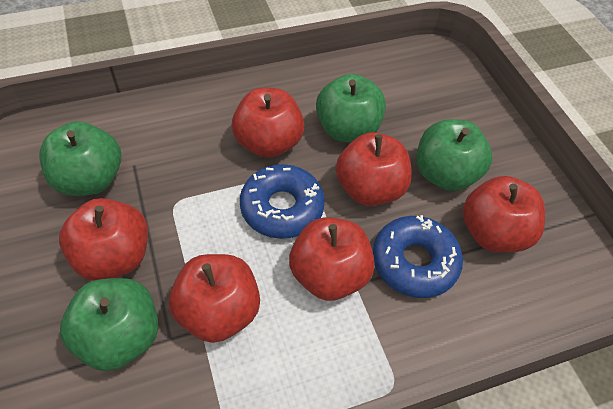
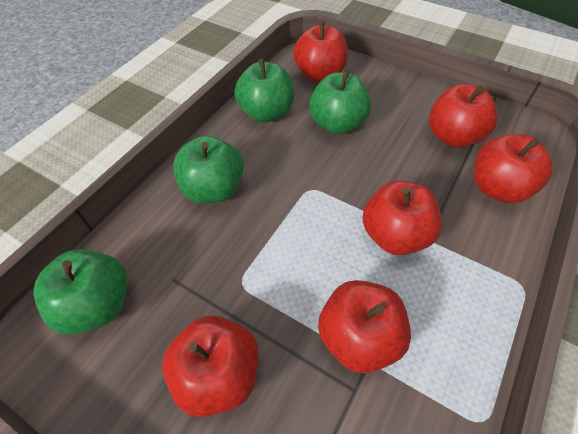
blue donut: [240,164,325,239] [373,215,463,298] = 2 -> none = 0

